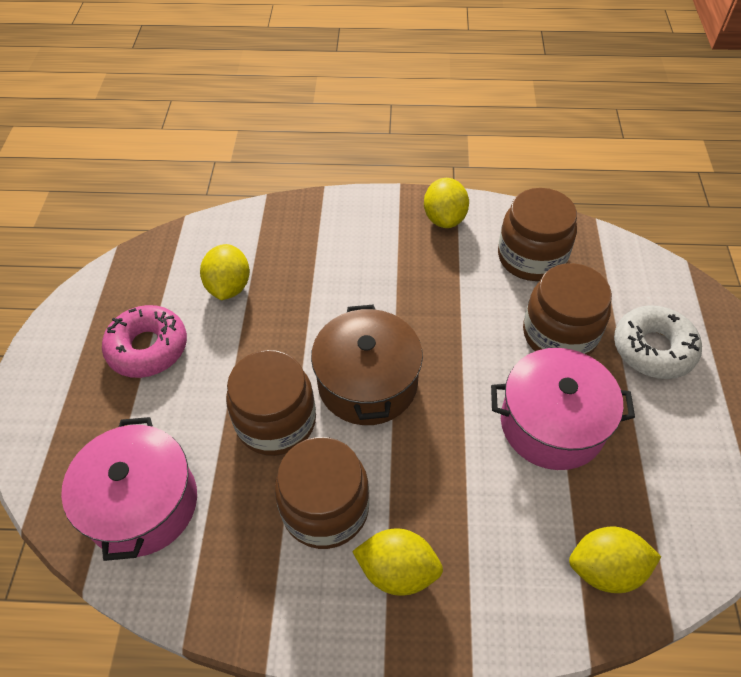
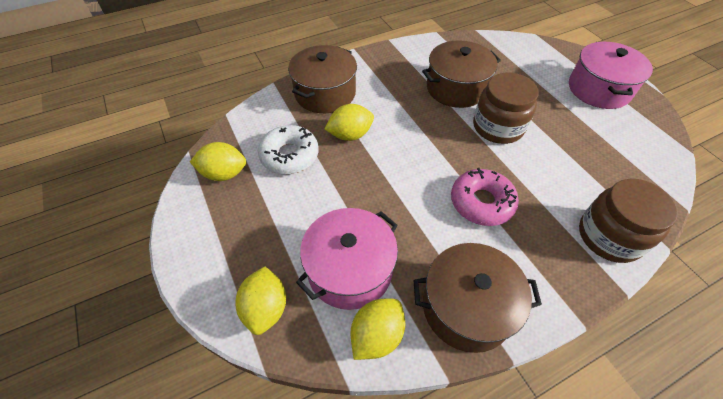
brown jar: [226,350,316,456] [275,437,369,549] [498,188,577,281] [523,263,612,356] = 4 -> [473,73,539,144] [579,179,678,263] = 2
brown pot: [311,305,423,425] = 1 -> [288,45,357,113] [413,243,542,353] [422,40,501,108] = 3

